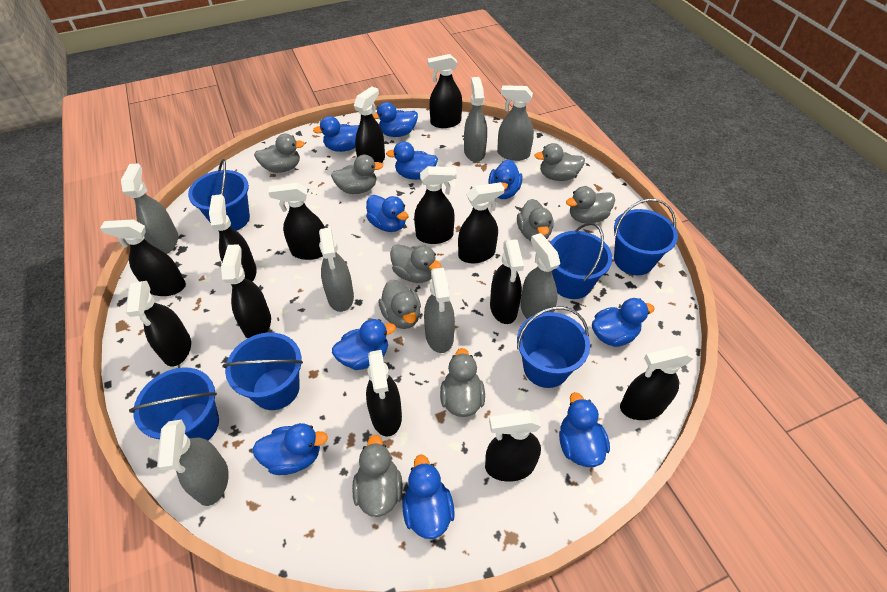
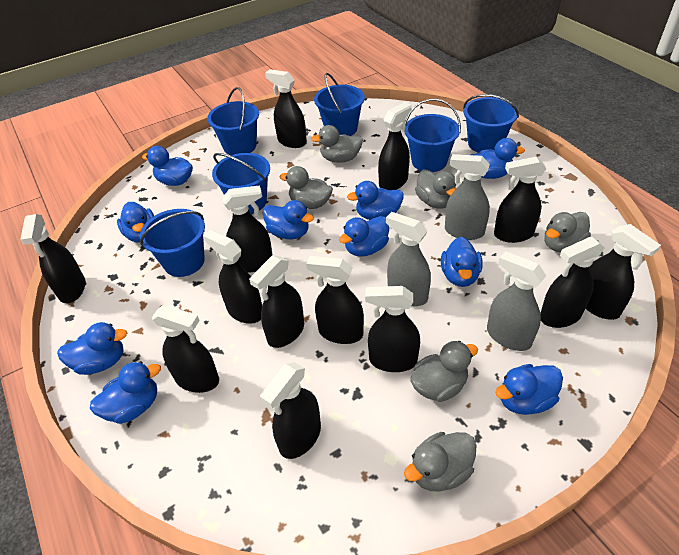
grey duck: [254,134,305,173] [331,155,383,194] [352,435,403,517] [378,280,421,329] [390,244,442,283] [440,348,485,417] [517,199,554,241] [534,143,585,181] [566,186,615,223] = 9 -> [279,166,333,209] [311,125,363,163] [404,432,477,492] [410,341,478,402] [415,170,456,209] [545,212,591,252] = 6
grey spray bottle: [121,163,178,254] [157,420,229,506] [319,227,354,312] [424,268,455,353] [464,77,487,162] [497,85,534,161] [520,233,560,319] = 7 -> [386,212,431,306] [445,154,490,240] [487,251,546,351] = 3

